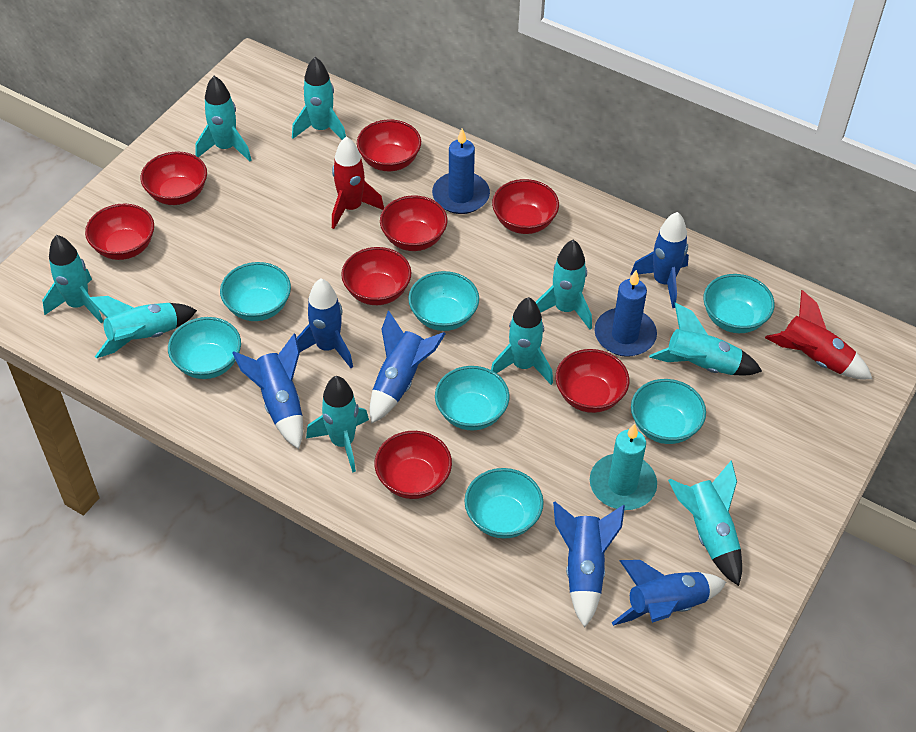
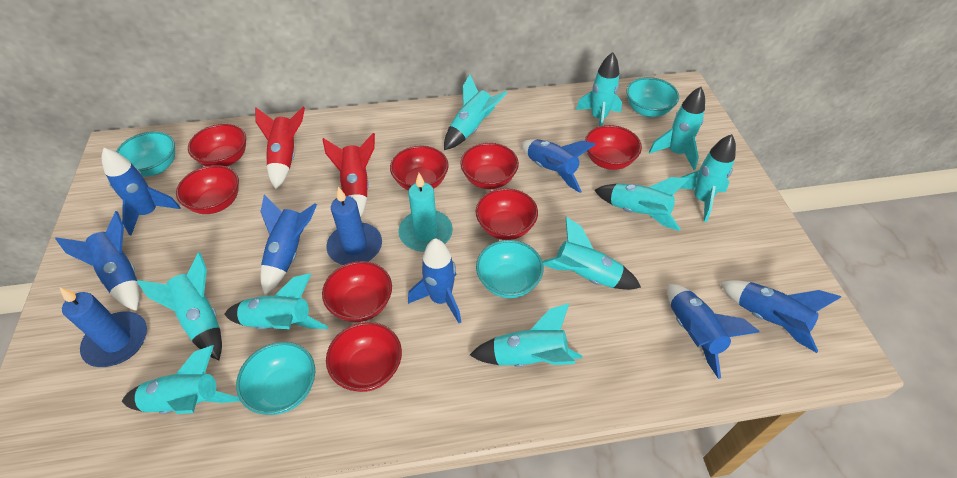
blue rocket: [232,333,303,449] [297,278,353,368] [370,311,446,424] [553,502,625,628] [612,560,726,626] [630,212,689,308] = 6 -> [55,211,140,311] [101,148,181,235] [260,195,317,295] [408,238,461,323] [521,139,596,193] [667,284,760,379] [720,280,841,353] = 7
turquoise bowl: [168,317,241,379] [220,262,291,321] [408,271,479,331] [435,366,510,431] [465,468,544,539] [631,379,706,444] [703,274,775,333] = 7 -> [116,131,175,177] [236,342,315,415] [476,240,543,298] [626,77,679,117] = 4
turquoise rocket: [42,235,103,323] [88,296,197,358] [195,76,252,161] [292,57,346,140] [306,376,369,473] [491,297,553,385] [536,240,592,330] [649,302,763,375] [668,460,742,586] = 9 -> [122,345,240,414] [137,252,222,360] [224,273,328,330] [444,74,508,150] [470,303,582,367] [542,217,641,290] [576,52,622,126] [594,177,689,231] [649,87,705,170] [680,134,736,222] = 10

